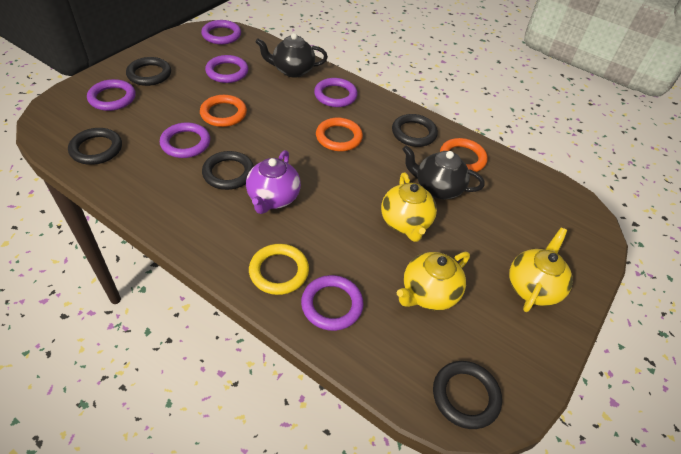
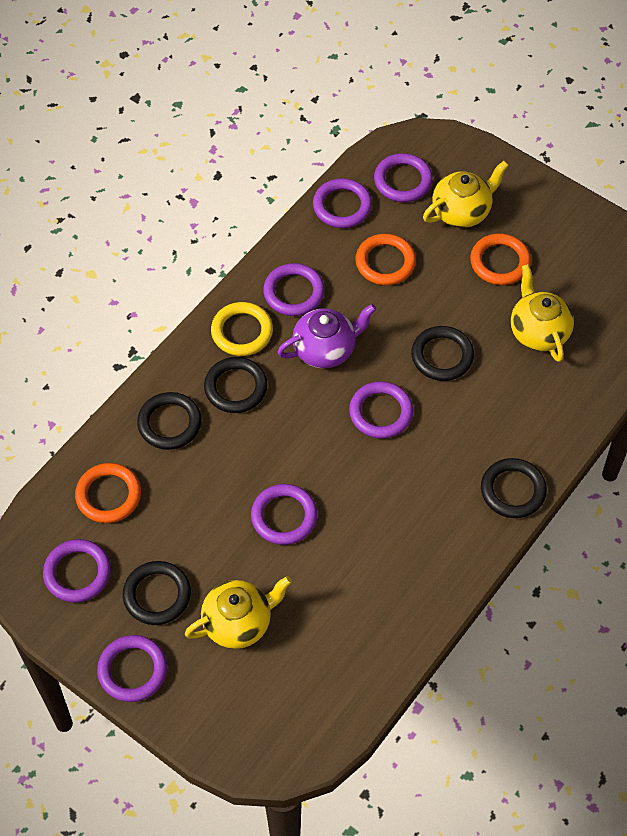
black teapot: [256,33,328,78] [402,145,485,199] = 2 -> none = 0
purple ring: [87,79,136,111] [160,122,210,158] [201,20,241,45] [205,55,249,83] [301,275,363,331] [314,78,358,107] = 6 -> [43,539,111,603] [97,635,167,702] [251,484,317,545] [263,263,325,316] [313,178,372,228] [349,381,413,439] [374,153,433,202] = 7

